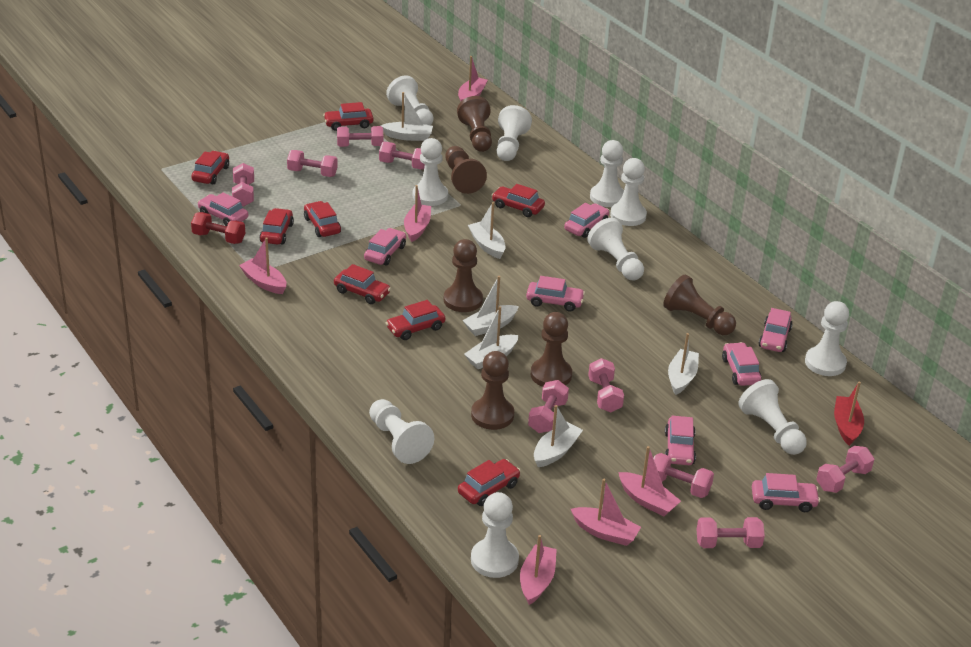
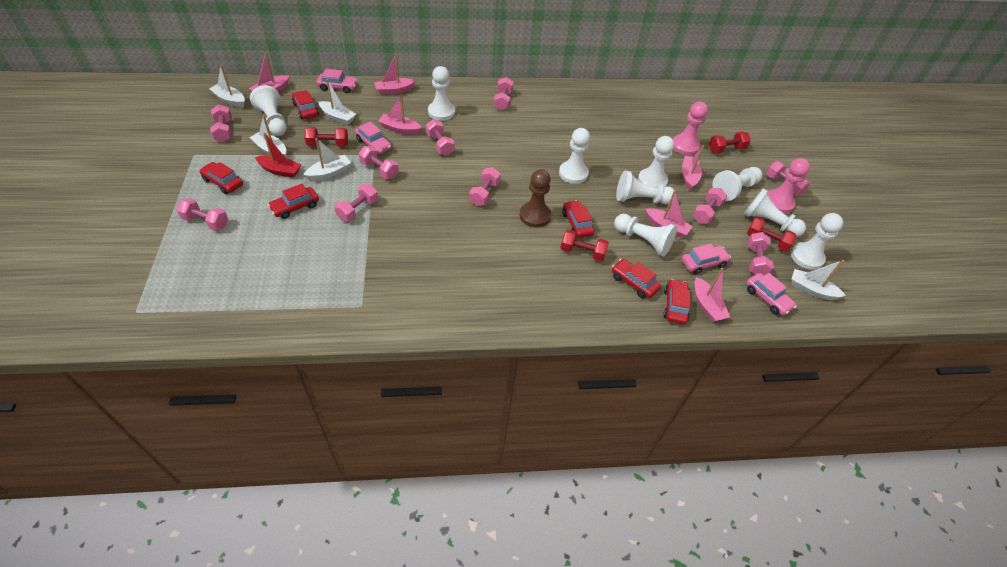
brown pawn: [444,239,483,312] [445,146,487,194] [457,96,492,152] [471,351,514,430] [531,312,572,387] [663,275,736,335] = 6 -> [520,169,551,227] = 1
pink car: [197,192,248,226] [364,228,406,265] [526,276,585,312] [564,203,609,238] [665,416,696,465] [722,342,762,386] [752,473,820,512] [758,308,793,352] = 8 -> [316,69,358,93] [355,122,391,154] [681,244,731,274] [746,273,797,315] = 4
pink dumbbell: [232,163,254,207] [287,150,338,177] [337,126,383,147] [379,142,425,169] [528,380,569,433] [588,358,624,413] [653,453,714,498] [696,517,765,548] [816,446,874,493] = 9 -> [176,198,228,231] [210,104,232,142] [334,184,378,222] [359,146,399,179] [426,119,455,156] [469,167,501,206] [494,77,513,111] [693,188,727,224] [747,232,774,275] [766,161,810,196] = 10
pink pawn: none = 0 -> [673,102,708,155] [768,158,810,213] = 2
red car: [191,151,229,184] [259,208,294,245] [304,201,341,237] [323,102,374,131] [334,264,391,304] [386,300,445,340] [458,459,521,506] [492,184,545,217] = 8 -> [199,162,243,194] [268,184,319,219] [292,90,319,119] [562,200,594,238] [612,259,661,298] [663,279,690,324] = 6
red dumbbell: [191,212,245,244] = 1 -> [304,127,348,147] [560,230,609,261] [709,131,751,154] [747,217,797,252] = 4
white boat: [380,92,433,141] [462,276,519,336] [464,306,518,369] [468,202,505,259] [534,405,583,467] [668,333,699,395] = 6 -> [209,65,245,107] [250,115,287,158] [303,138,351,181] [319,79,356,125] [791,260,846,300] = 5
white pawn: [369,399,434,464] [386,75,434,125] [413,138,448,206] [471,492,519,578] [497,105,532,161] [587,218,644,281] [590,140,624,207] [610,158,647,226] [738,379,807,455] [805,301,849,376] = 10 -> [250,85,287,136] [428,66,455,121] [559,128,590,184] [614,214,677,257] [616,170,676,205] [638,136,674,188] [712,167,763,201] [744,188,806,237] [791,213,843,270] = 9

